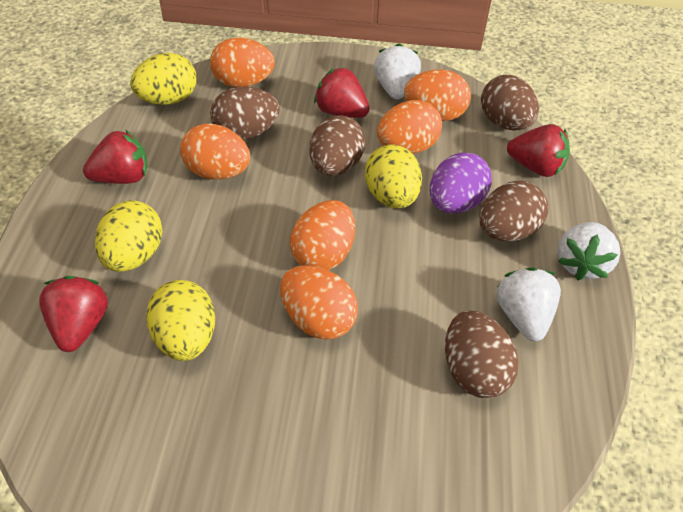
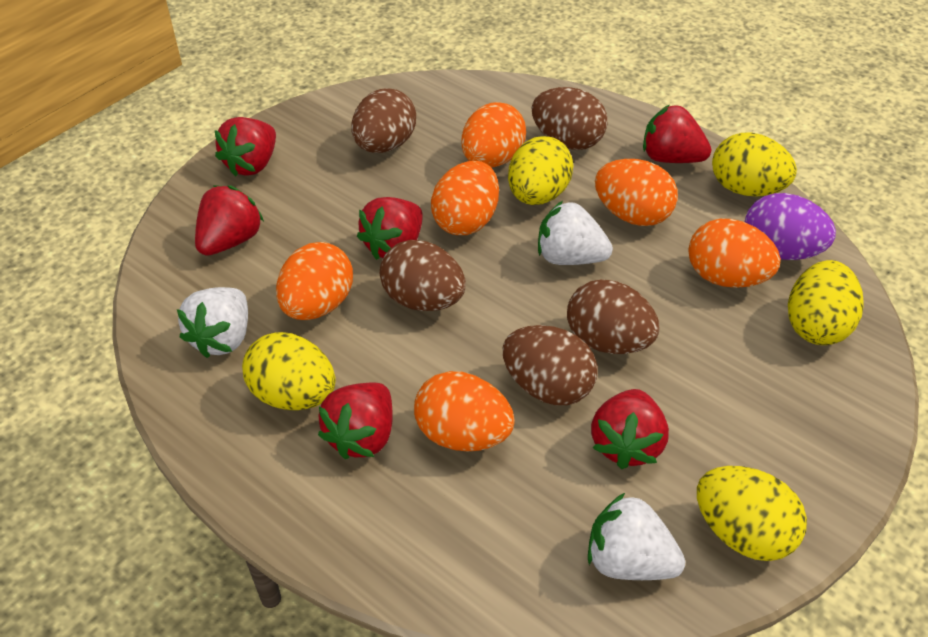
red strawberry: [39,276,108,352] [83,130,148,184] [314,67,370,118] [507,124,570,177] = 4 -> [195,186,264,256] [215,117,276,177] [318,382,393,459] [357,197,422,260] [591,389,669,469] [643,105,712,163] = 6
yellow egg: [95,200,162,272] [130,53,197,105] [146,280,215,361] [365,144,422,209] = 4 -> [242,332,336,410] [508,136,574,205] [697,466,807,561] [712,133,797,196] [788,260,864,345] = 5

